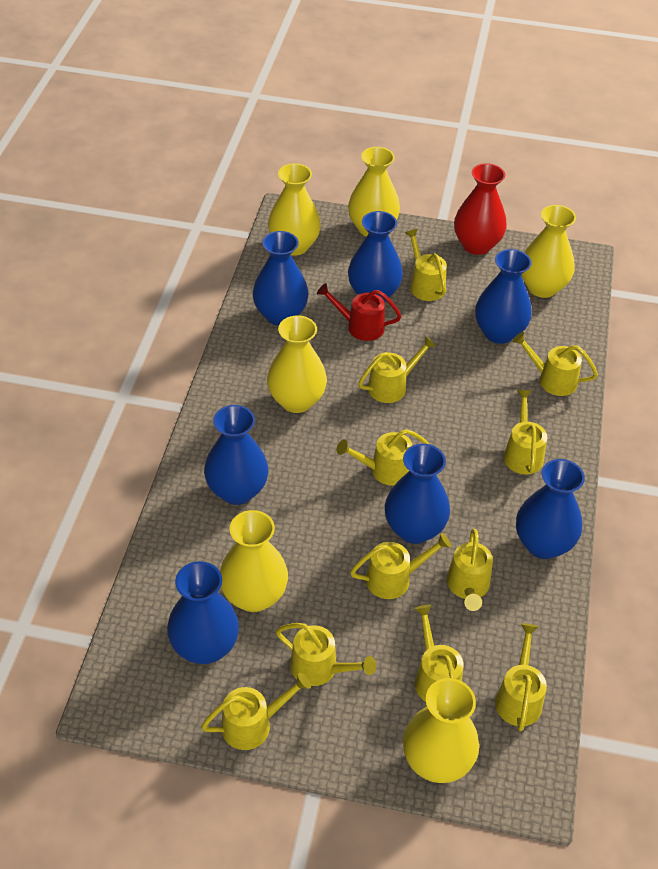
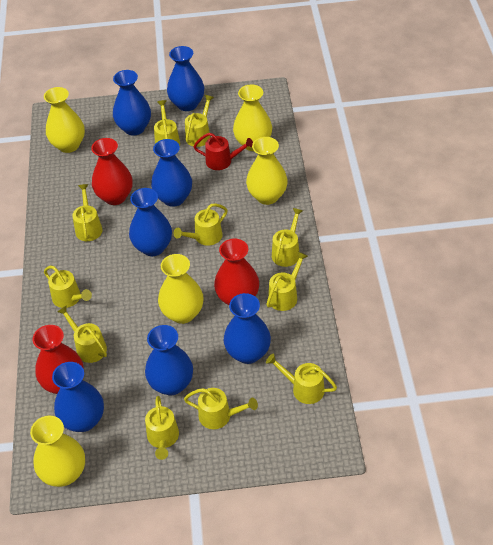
red vase: [454,163,507,255] = 1 -> [32,325,84,394] [91,138,133,205] [214,239,259,305] = 3
yellow vase: [220,510,288,612] [267,316,327,413] [268,163,321,256] [348,147,400,237] [403,678,479,783] [521,205,576,298] = 6 -> [30,416,85,487] [44,87,85,153] [158,254,204,324] [233,84,272,151] [246,137,288,205] = 5

